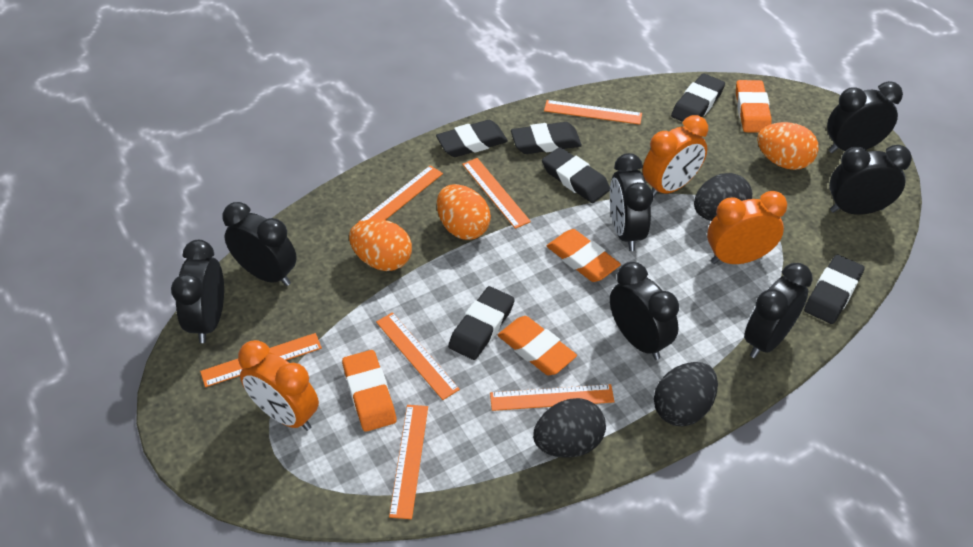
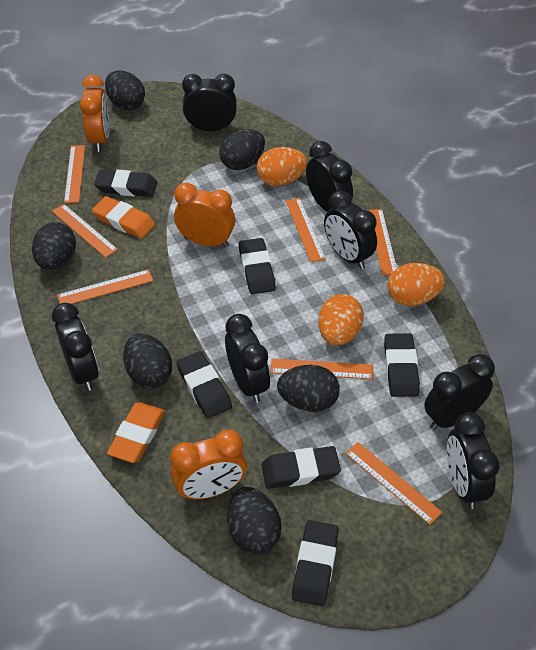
black egg: [533,398,606,458] [654,362,718,426] [694,173,752,221] = 3 -> [32,222,76,270] [105,71,145,110] [123,333,172,389] [219,129,265,170] [227,487,282,555] [277,365,340,412] = 6
orange eraser: [342,350,396,432] [498,316,577,375] [547,229,621,282] [736,80,772,133] = 4 -> [92,196,155,239] [107,402,165,463] = 2

